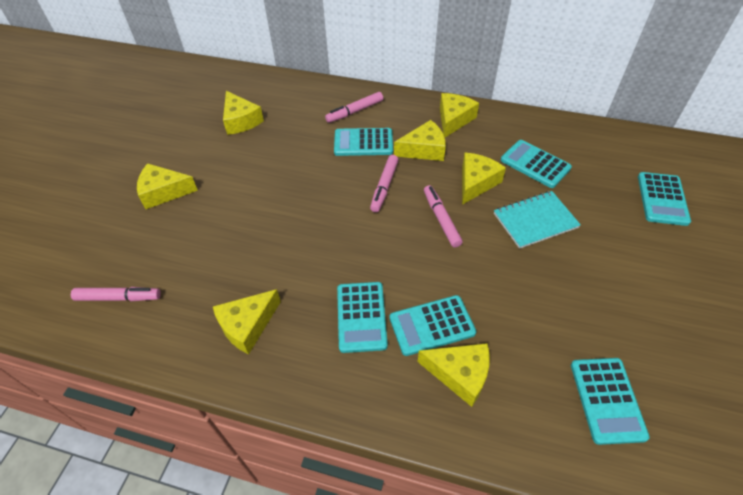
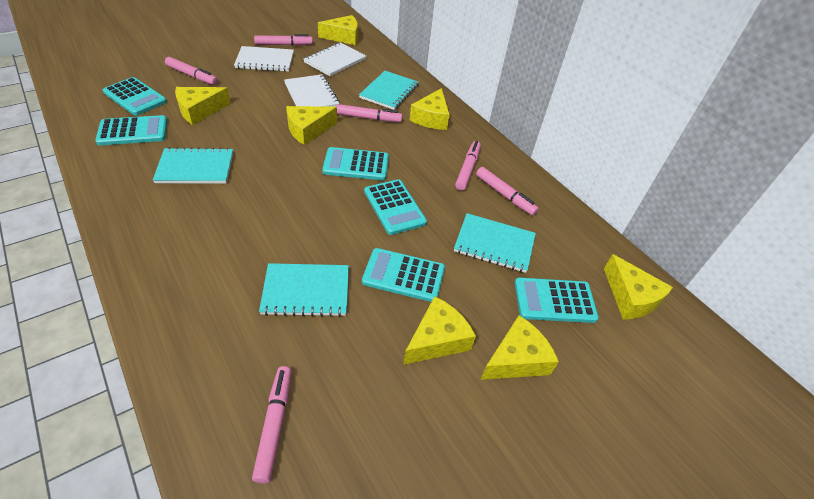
pink marker: [71,287,161,301] [325,92,383,123] [370,155,398,212] [424,185,463,248] = 4 -> [165,57,218,85] [252,366,291,483] [254,34,313,46] [336,104,403,122] [455,141,481,191] [476,167,539,216] = 6
turquoise notebook: [494,191,581,249] = 1 -> [153,147,233,184] [259,263,349,317] [359,71,419,110] [454,213,536,273] = 4
white notebook: none = 0 -> [234,46,294,72] [284,74,340,107] [303,43,366,76] = 3

